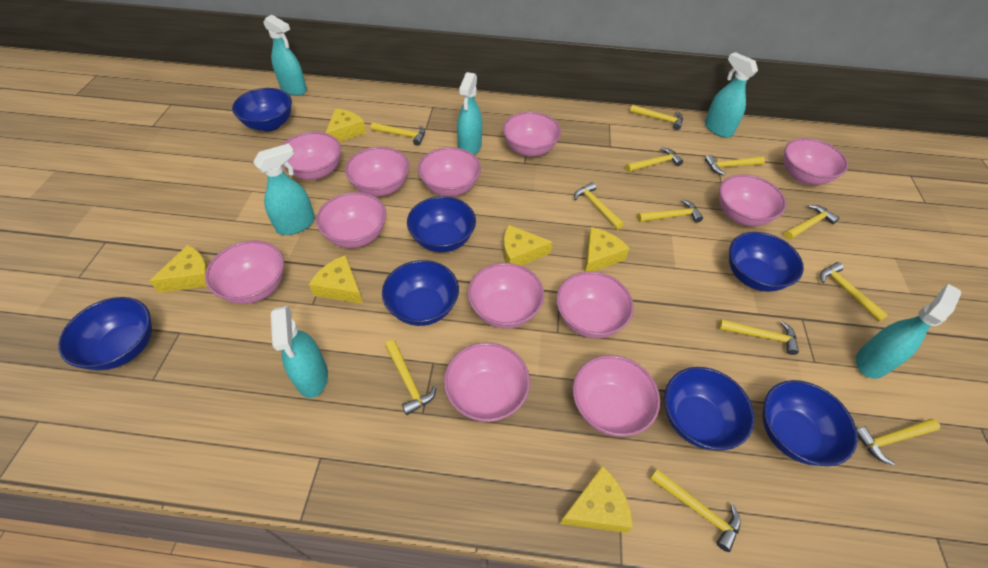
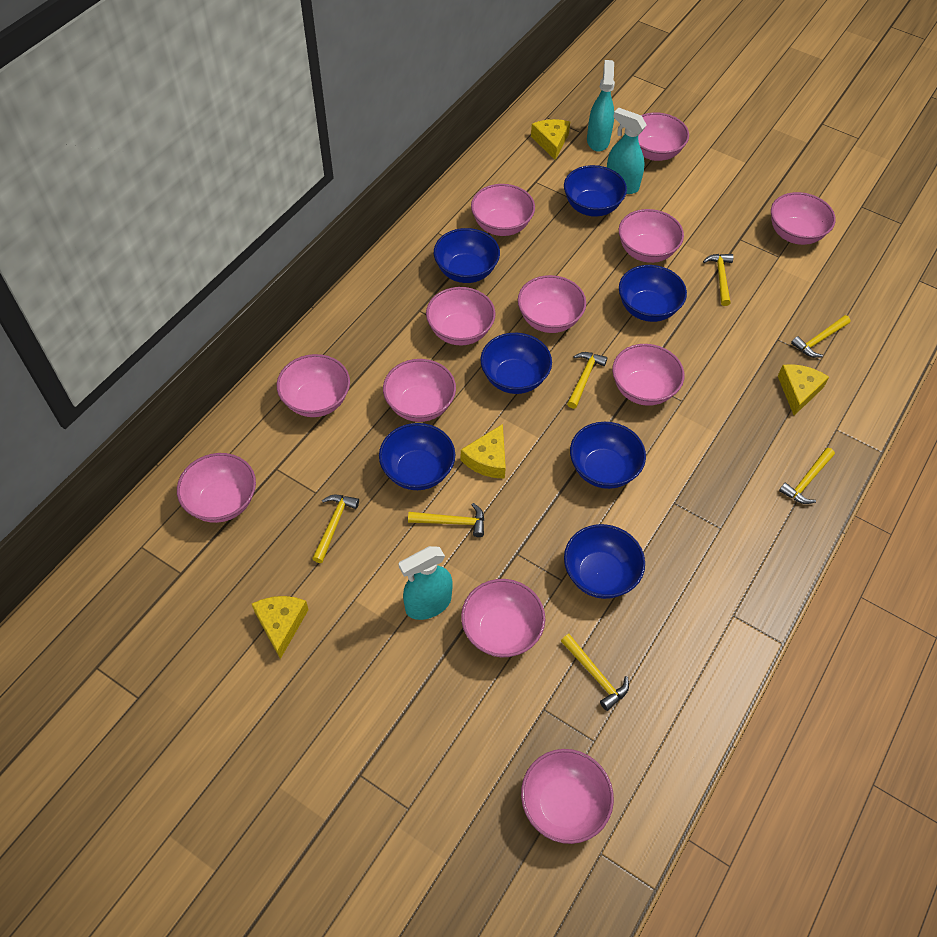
turquoise spray bottle: [253,143,315,235] [263,15,307,96] [271,306,328,398] [457,72,482,155] [705,52,758,138] [856,284,961,379] = 6 -> [399,546,453,620] [587,60,615,152] [607,108,647,194] = 3
yellow cheese: [149,245,208,293] [309,255,363,304] [326,108,366,142] [503,225,552,266] [560,466,633,533] [585,227,630,272] = 6 -> [252,596,309,659] [461,424,506,479] [531,119,570,160] [778,364,829,415] = 4
yellow hammer: [371,122,425,146] [385,340,437,415] [574,182,624,229] [626,148,683,172] [630,105,683,130] [637,199,703,223] [650,469,741,552] [705,155,765,176] [718,319,799,355] [784,205,840,240] [820,262,888,322] [857,419,940,465] = 12 -> [312,495,359,563] [408,503,484,537] [561,634,629,711] [567,352,607,409] [703,254,734,306] [779,448,835,504] [791,315,851,358] = 7

